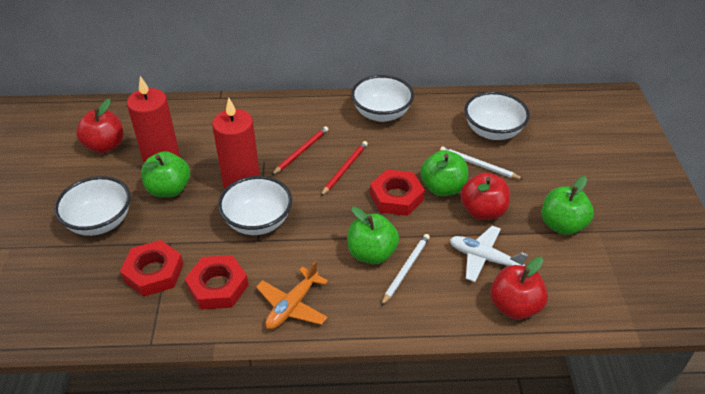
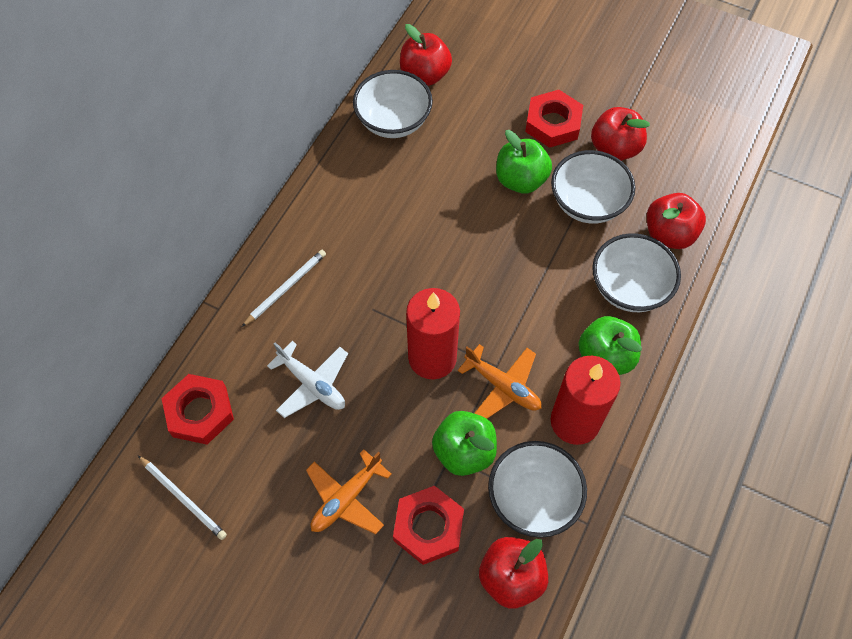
green apple: [141,151,190,198] [347,207,399,264] [421,150,468,196] [541,176,594,235] = 4 -> [432,411,497,476] [496,130,552,194] [578,316,642,375] = 3
orange plane: [256,260,328,329] = 1 -> [306,449,392,534] [458,344,541,419] = 2
red apple: [76,98,123,153] [461,172,510,220] [490,257,548,320] = 3 -> [400,24,452,86] [479,537,548,609] [591,107,650,161] [647,193,706,249] = 4
red pencil: [272,126,329,175] [321,141,368,196] = 2 -> none = 0

